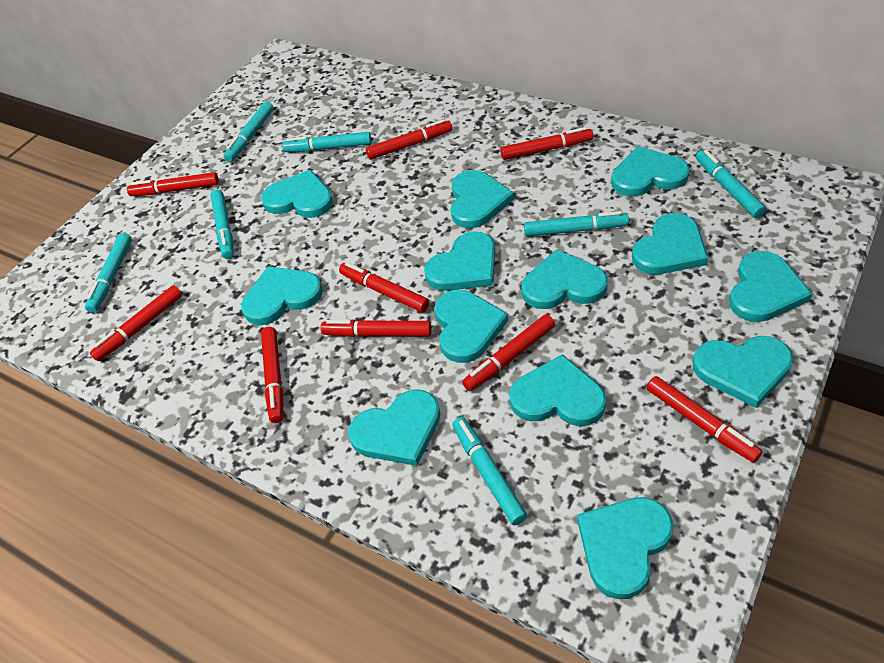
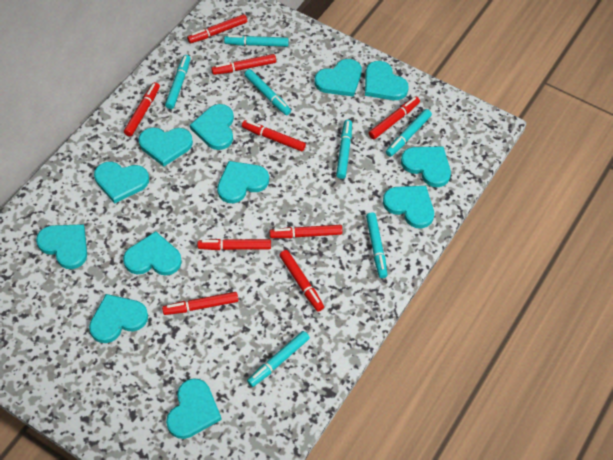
turquoise heart: [241,266,323,325] [261,170,333,218] [348,390,440,466] [424,231,495,291] [434,290,508,363] [451,170,514,228] [509,354,606,426] [521,249,608,309] [577,497,674,599] [611,146,690,196] [632,213,708,274] [693,336,793,408] [729,251,812,322] = 13 -> [36,224,87,269] [89,294,148,343] [94,162,149,204] [123,231,182,276] [138,127,193,167] [166,378,222,439] [190,104,234,150] [217,161,269,203] [315,59,362,97] [365,61,409,100] [383,186,434,228] [401,146,451,187] = 12

